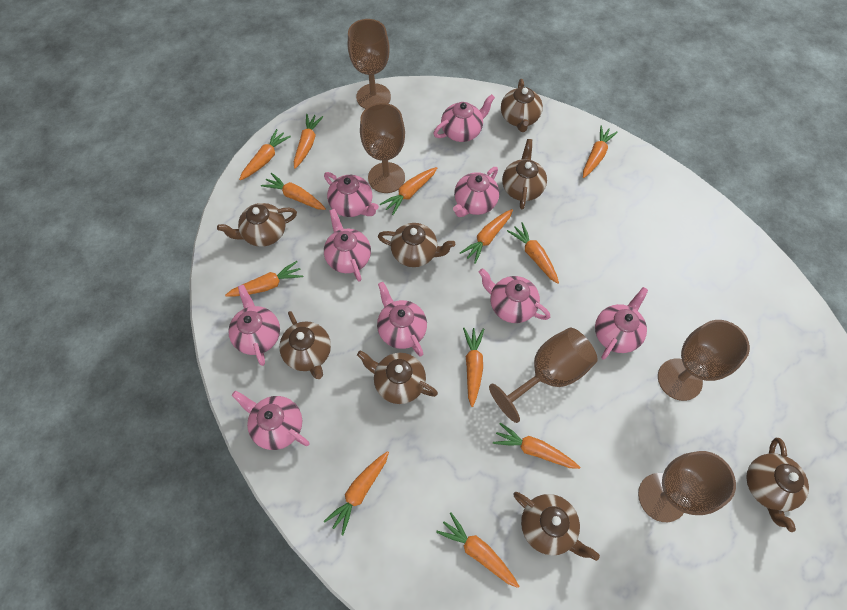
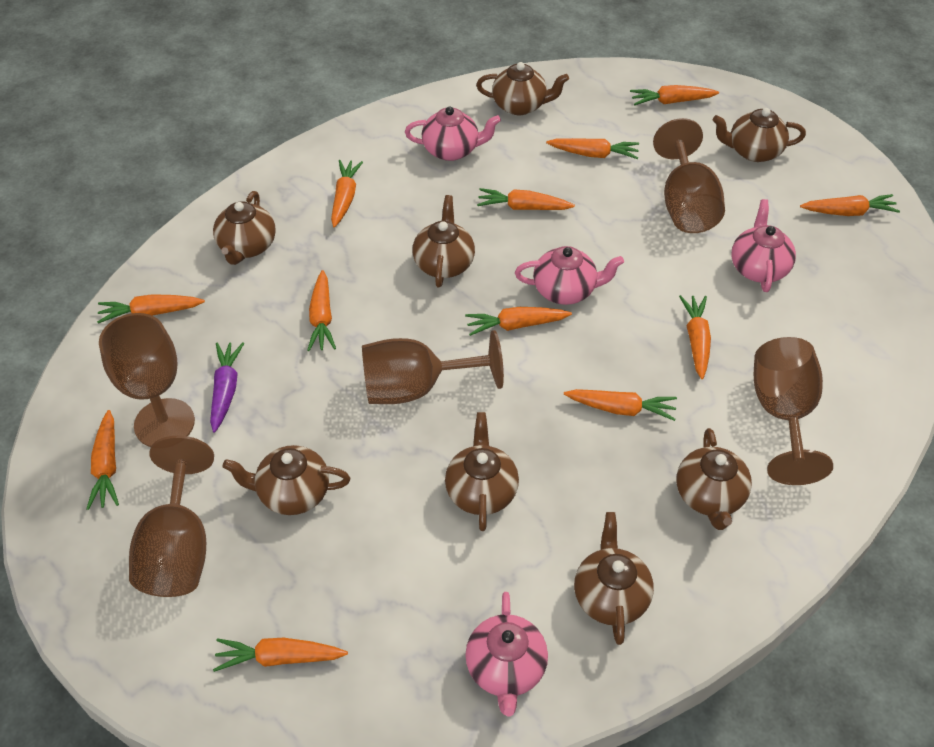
pink teapot: [228,285,280,366] [232,391,310,450] [324,172,379,217] [324,209,371,282] [377,282,427,357] [433,94,495,142] [453,167,499,217] [479,268,550,323] [595,287,648,360] = 9 -> [405,106,501,161] [465,592,548,716] [515,246,624,305] [731,199,796,292] = 4
purple carrot: none = 0 -> [210,342,244,432] = 1

